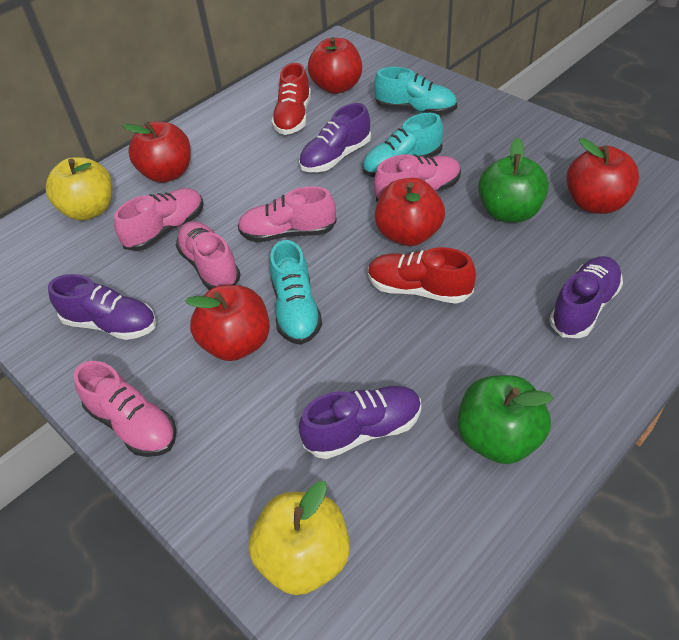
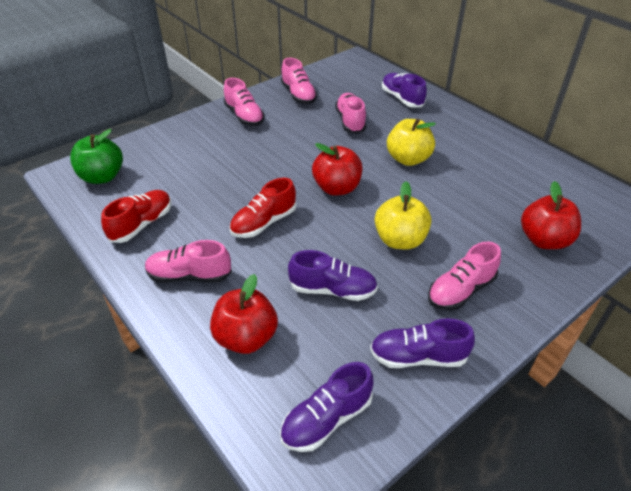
green apple: [458,375,553,464] [478,138,549,223] = 2 -> [70,129,123,184] = 1
red apple: [123,122,191,183] [185,285,270,361] [308,37,362,94] [375,178,445,246] [566,138,639,214] = 5 -> [210,274,278,354] [312,143,362,196] [521,181,581,249] = 3
turquoise shoe: [270,240,322,345] [362,113,443,177] [374,67,457,115] = 3 -> none = 0

